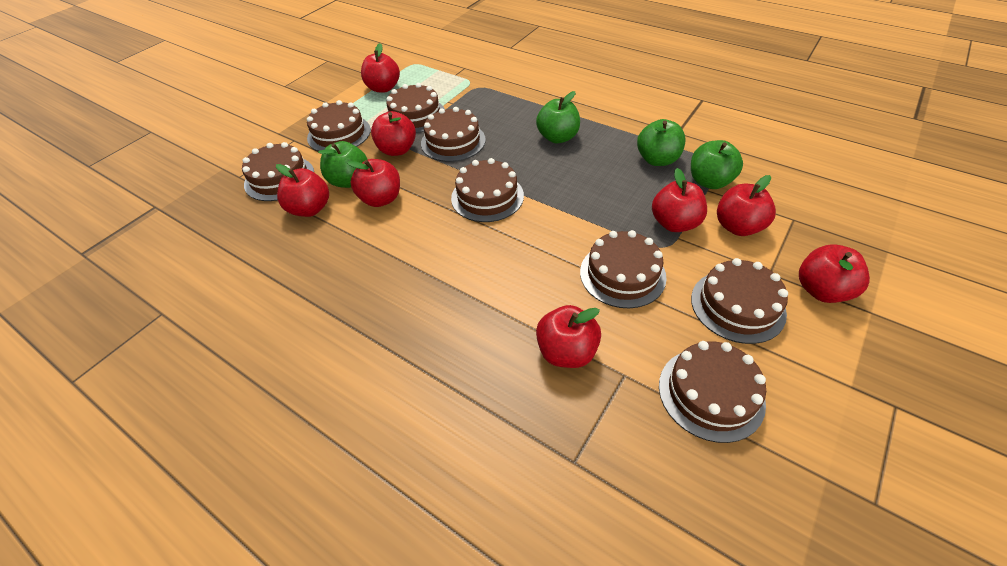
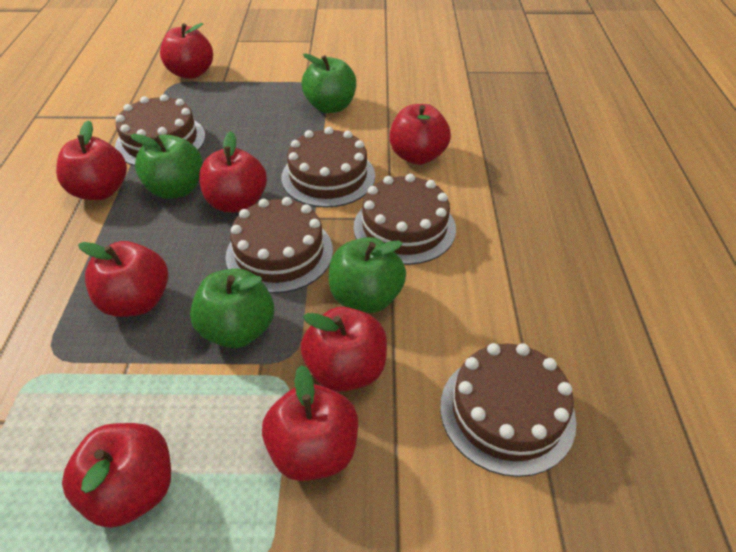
brown cake: [242,142,314,201] [307,100,371,151] [386,83,445,133] [421,107,486,162] [451,158,524,222] [580,230,667,308] [659,341,766,443] [691,258,788,344] = 8 -> [115,94,205,166] [226,197,333,293] [281,127,375,208] [354,174,456,265] [440,343,576,477] = 5

